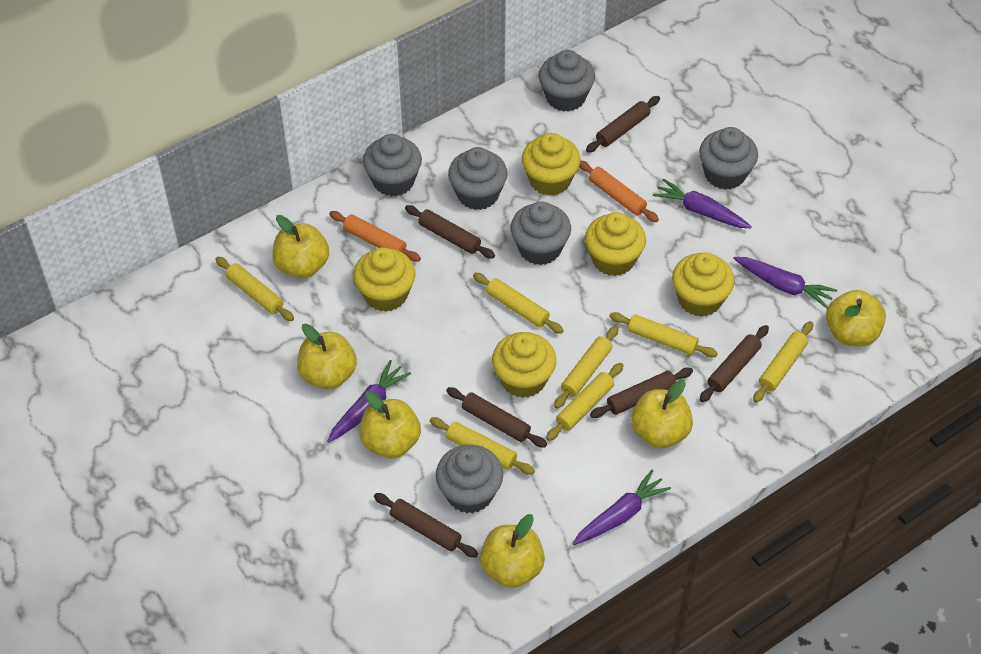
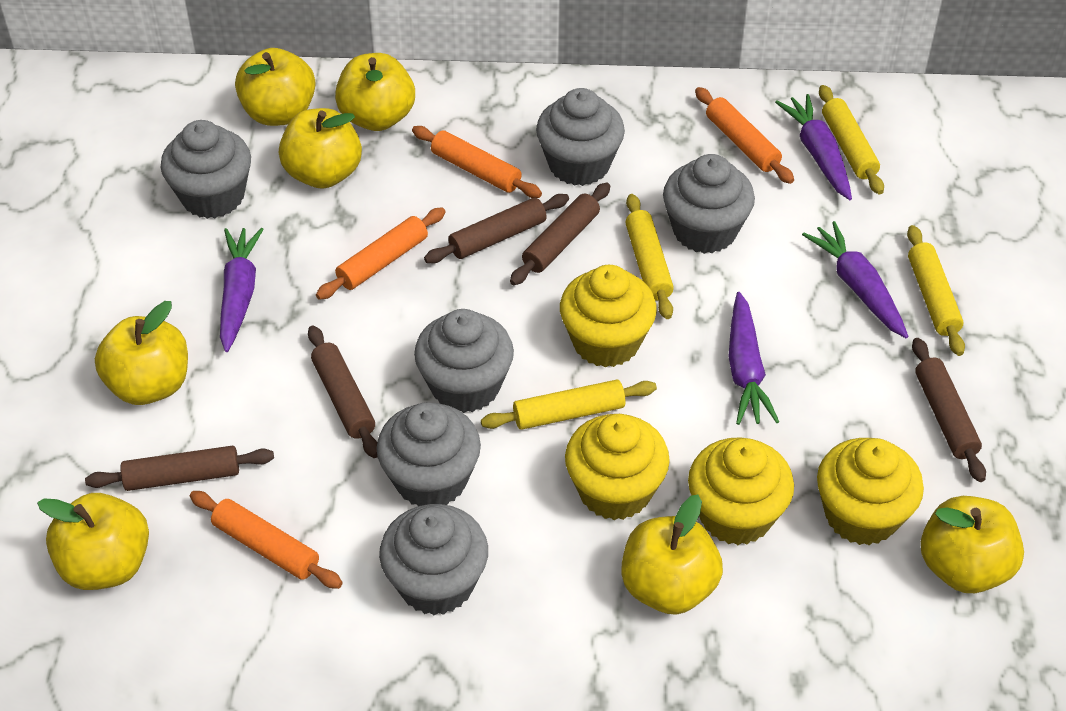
brown rolling pin: [374,493,478,558] [405,205,495,259] [446,387,547,448] [586,96,660,153] [590,367,693,418] [700,325,769,402] = 6 -> [85,446,274,491] [308,326,377,458] [424,194,569,263] [510,183,610,285] [912,338,986,482] = 5
orange rolling pin: [329,211,421,262] [579,160,659,222] = 2 -> [190,491,343,589] [316,207,446,300] [412,126,542,198] [695,87,794,184] = 4
yellow apple: [272,215,329,278] [297,324,357,390] [360,391,421,459] [480,514,545,588] [631,379,693,448] [826,290,886,346] = 6 -> [37,493,149,590] [95,301,188,405] [235,48,316,126] [279,108,362,189] [335,53,415,131] [621,495,723,615] [921,496,1024,593] = 7
yellow cupcake: [353,247,415,312] [492,332,556,398] [522,133,581,196] [585,212,646,276] [672,252,735,317] = 5 -> [560,265,657,367] [565,414,670,520] [688,437,794,545] [817,438,924,545] = 4
yellow rolling pin: [215,257,294,321] [430,417,535,475] [473,273,564,334] [546,363,624,441] [554,326,619,409] [609,312,718,358] [753,321,813,403] = 7 -> [481,380,657,430] [626,194,674,319] [819,85,884,195] [907,225,965,356] = 4

